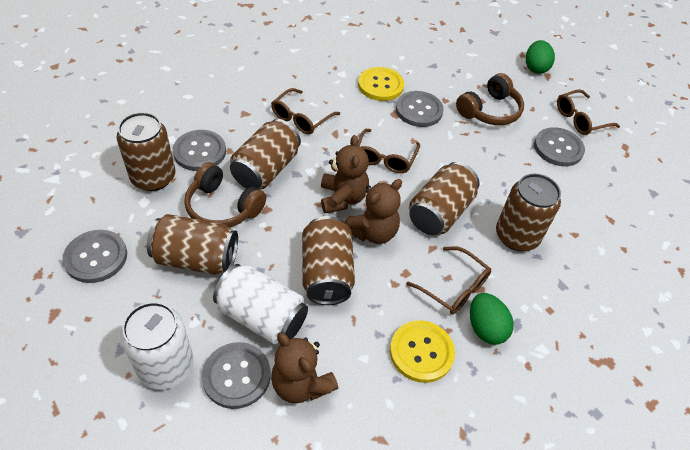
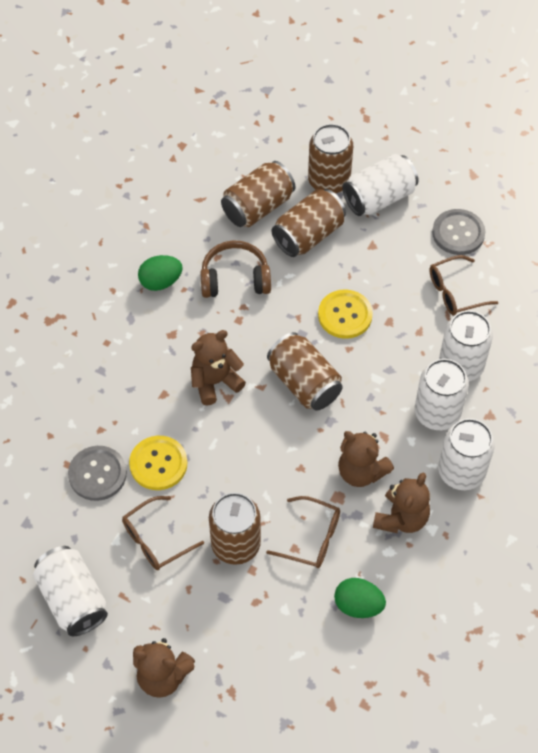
brown can: [116,112,175,191] [147,214,238,275] [230,119,301,189] [302,216,355,305] [409,162,480,235] [496,174,561,251] = 6 -> [209,493,261,565] [221,161,295,227] [267,332,343,411] [272,189,346,257] [308,124,353,194] = 5
brown glasses: [271,88,340,134] [357,129,420,173] [407,246,491,315] [557,89,620,135] = 4 -> [122,496,204,570] [266,496,340,568] [429,255,499,315] = 3
brown headphones: [184,162,266,228] [456,73,524,125] = 2 -> [200,241,271,298] = 1
brown teddy bear: [271,332,338,404] [321,135,369,213] [344,179,402,244] = 3 -> [133,638,195,698] [191,330,246,406] [338,431,394,487] [373,473,430,533] = 4
grey button: [63,230,127,283] [173,130,226,171] [202,342,271,409] [396,91,444,127] [534,127,585,166] = 5 -> [68,446,127,501] [432,209,485,255] = 2
white can: [121,302,194,390] [213,264,308,344] = 2 -> [33,546,108,636] [342,154,418,216] [415,359,469,430] [438,419,495,490] [439,311,493,381] = 5

